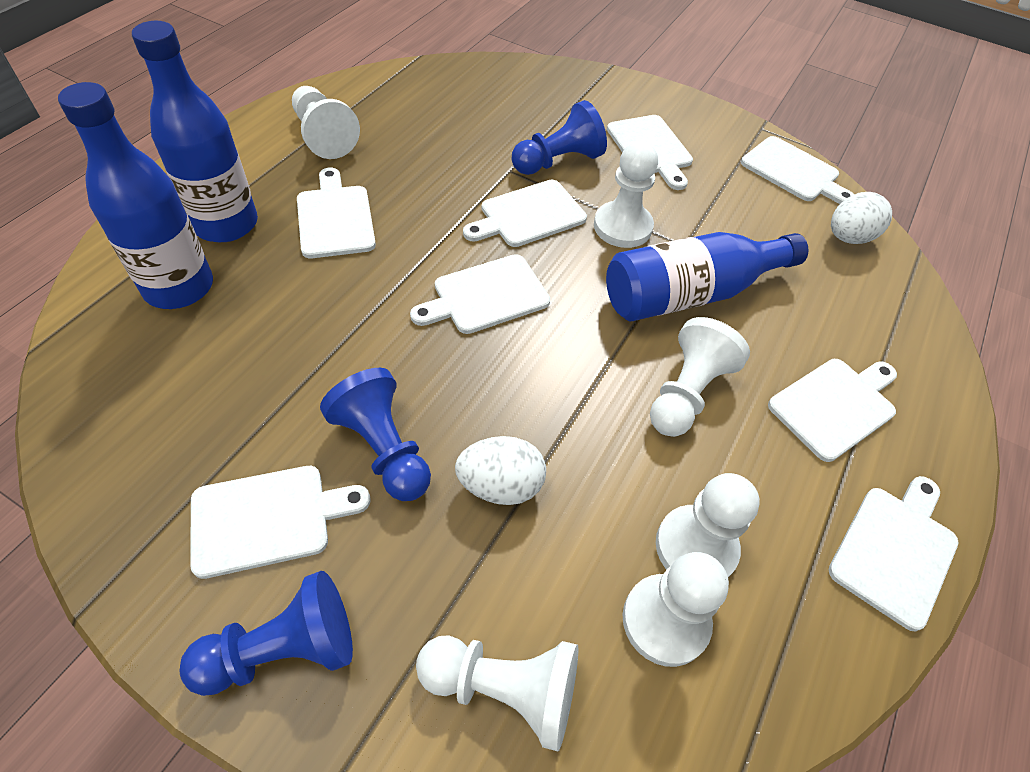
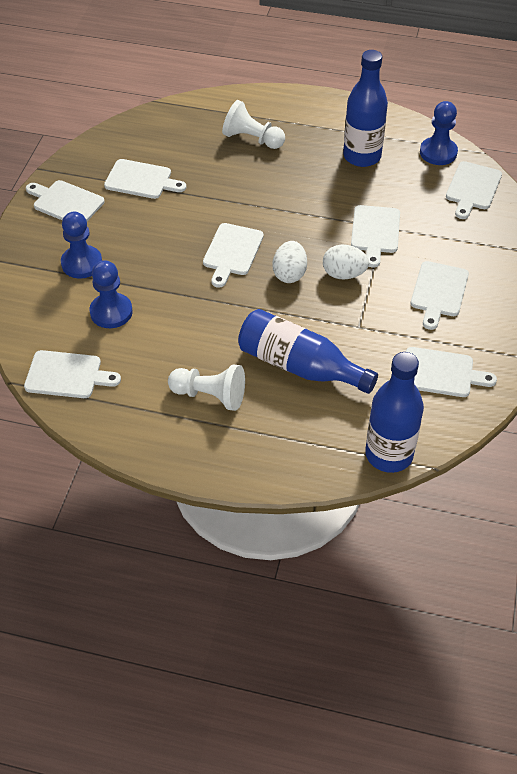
white pawn: [292,86,360,159] [416,635,578,751] [594,142,658,248] [623,552,729,667] [650,317,750,437] [656,473,759,577] = 6 -> [168,364,245,411] [222,100,285,149] = 2

